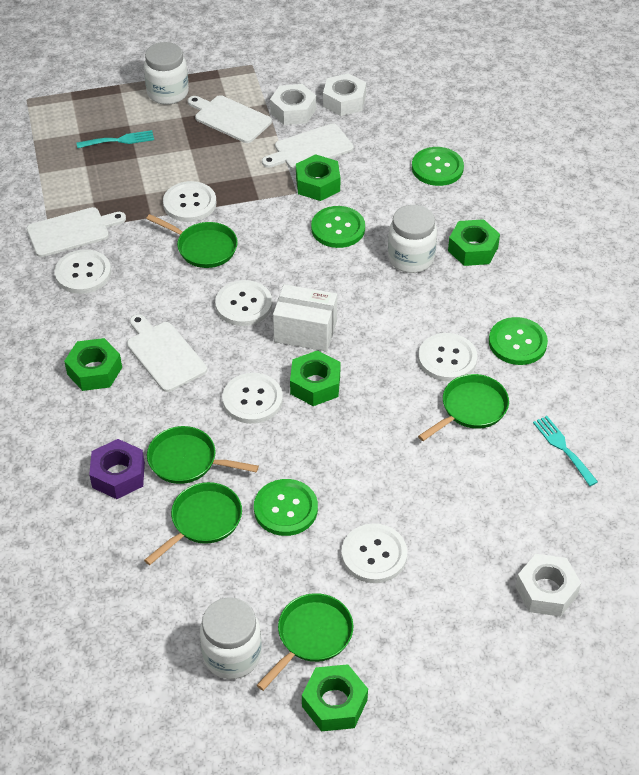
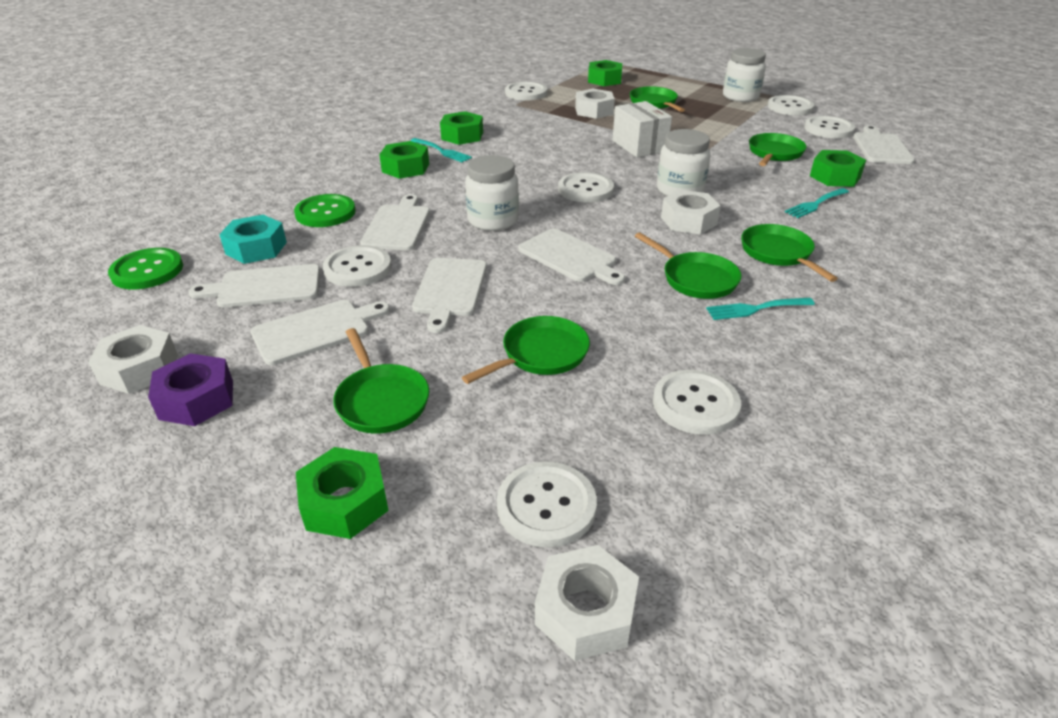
green button: [254,479,318,536] [311,206,365,248] [412,147,464,186] [489,317,548,365] = 4 -> [108,248,183,290] [294,194,356,227] = 2
green pan: [144,482,242,565] [146,214,238,268] [147,426,259,484] [257,593,353,691] [418,374,509,441] = 5 -> [333,328,429,434] [462,316,590,384] [630,86,685,112] [635,232,741,299] [741,224,838,282] [749,133,807,166] = 6
turquoise fork: [77,130,154,148] [533,416,598,486] = 2 -> [411,138,472,162] [706,298,815,320] [785,188,849,218] = 3
turquoise nut: none = 0 -> [219,215,287,264] = 1
white button: [55,249,111,294] [163,181,216,222] [215,280,272,326] [222,373,283,424] [342,523,407,583] [418,333,477,382] = 6 -> [323,245,391,287] [497,462,597,548] [505,82,547,101] [558,172,614,203] [653,370,741,435] [768,95,814,115] [804,116,855,139] = 7
white cutting board: [26,207,126,257] [127,314,207,392] [188,95,272,143] [262,123,354,170] = 4 -> [188,264,320,308] [251,300,390,365] [360,194,430,250] [412,258,487,333] [518,228,625,285] [853,125,915,164] = 6
white nut: [270,84,316,125] [323,73,366,116] [515,554,581,617] = 3 -> [88,325,178,394] [535,545,639,661] [575,88,615,119] [661,190,721,234] = 4

